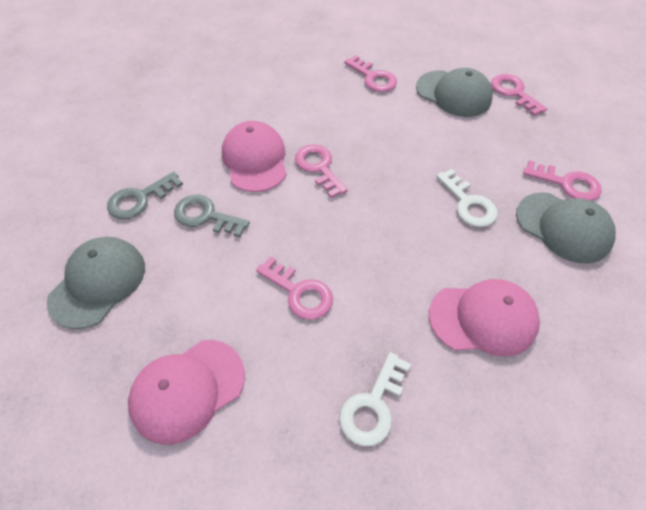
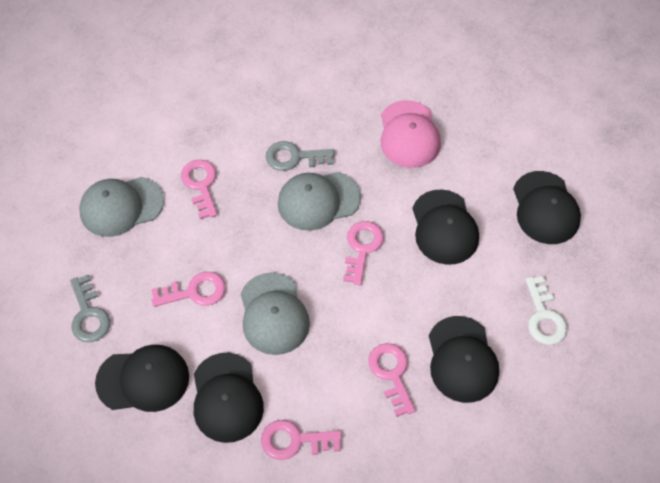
black cap: none = 0 -> [95,345,189,412] [194,353,264,443] [412,190,479,265] [429,316,499,403] [513,171,581,244] = 5
pink cap: [128,340,245,445] [222,121,287,192] [429,279,540,357] = 3 -> [381,100,441,168] = 1
white key: [339,352,411,446] [436,169,498,227] = 2 -> [525,276,567,345] = 1

